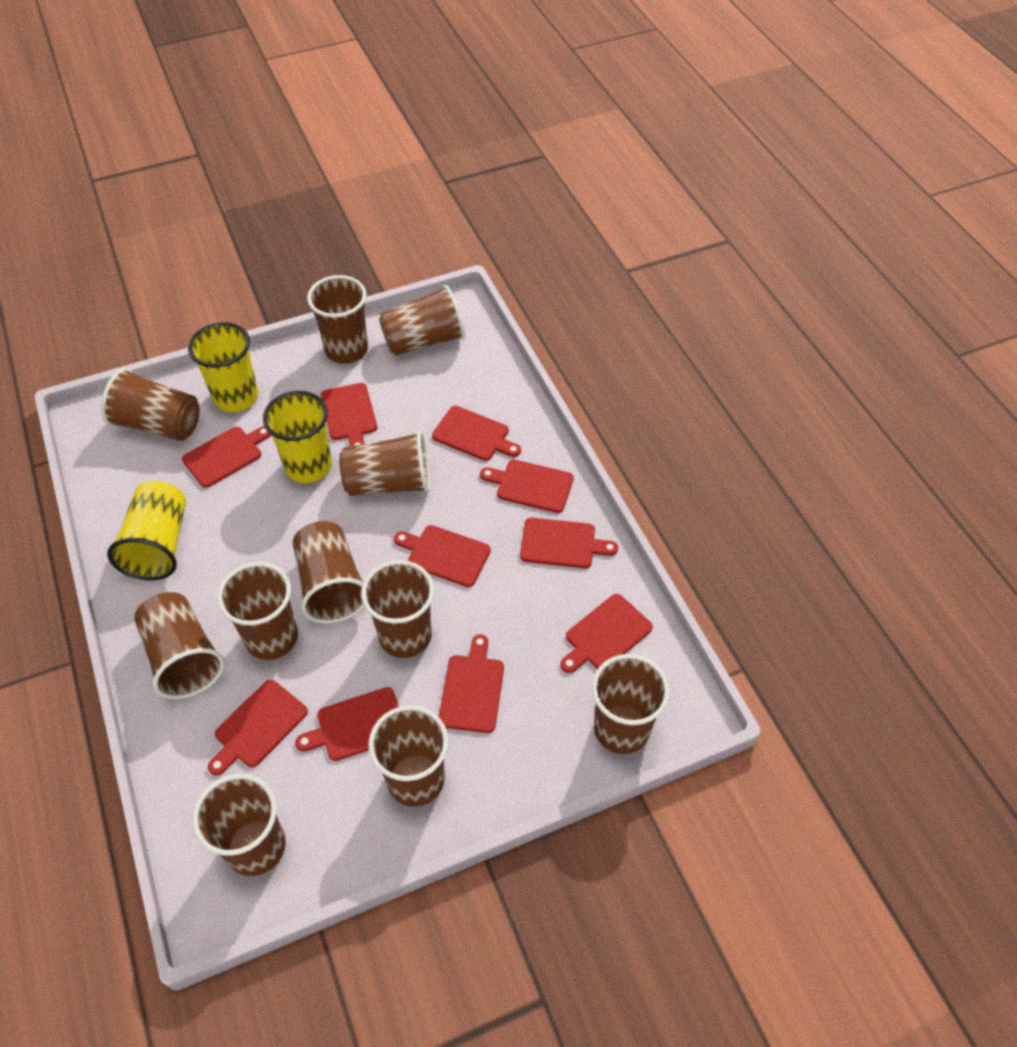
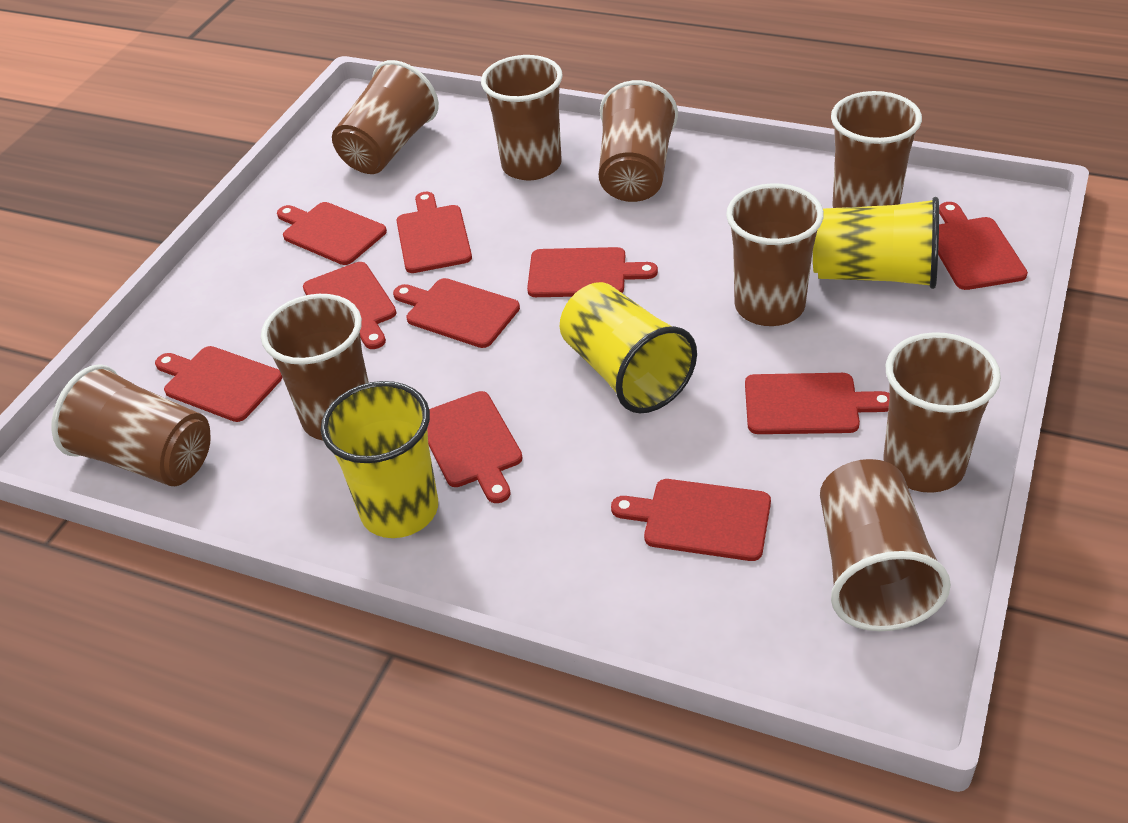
brown cup: [101,368,200,441] [134,592,225,699] [192,774,286,876] [217,562,298,660] [293,521,365,623] [307,275,368,364] [339,431,430,496] [361,560,434,658] [368,705,449,807] [379,285,465,356] [592,654,670,754] = 11 -> [51,364,211,486] [261,294,369,441] [332,60,439,174] [481,55,563,180] [599,80,678,202] [726,183,824,326] [820,459,951,631] [831,91,922,208] [884,332,1001,493] = 9

